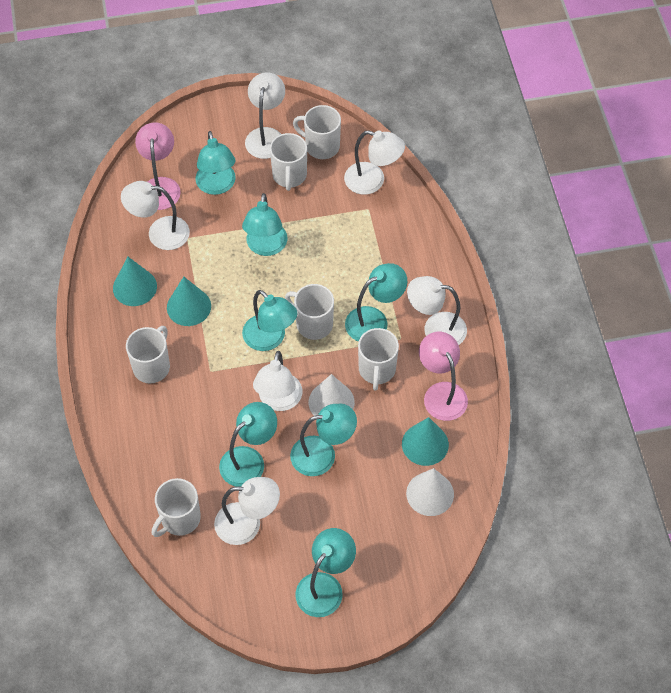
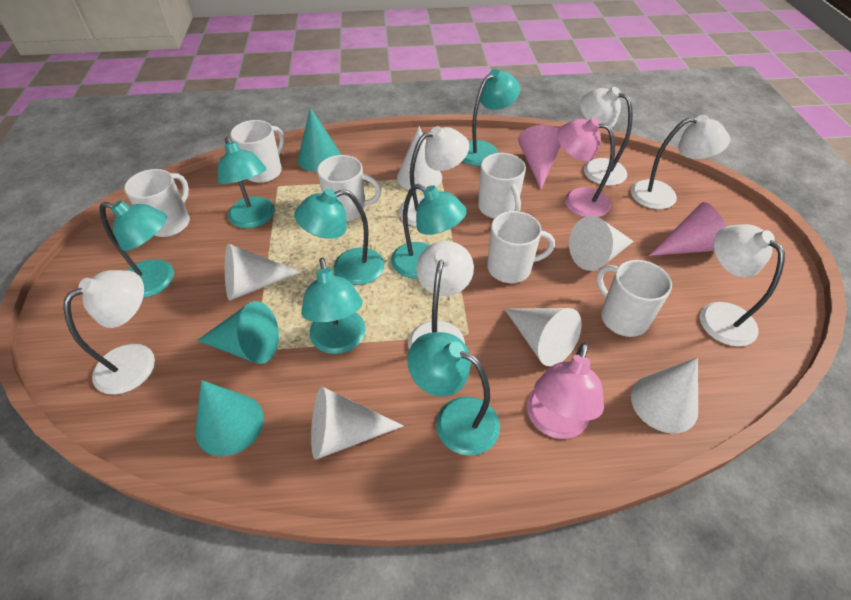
pink cone: none = 0 -> [518,125,561,189] [649,202,726,256] = 2
white cone: [308,374,355,416] [406,468,454,516] = 2 -> [225,244,301,301] [311,387,404,460] [397,126,442,192] [505,308,582,366] [569,216,634,271] [631,357,698,434] = 6

